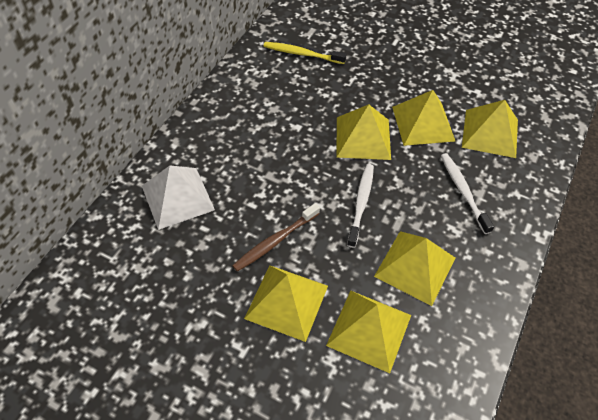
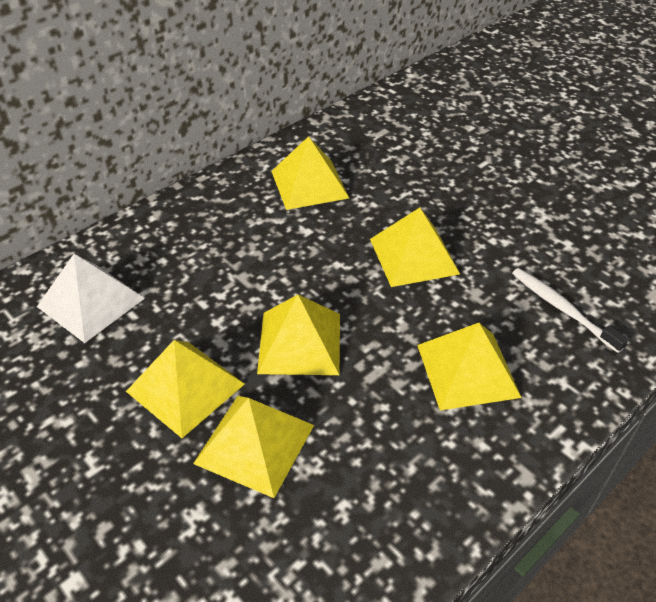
brown toothbrush: [232,203,320,272] = 1 -> none = 0
white toothbrush: [347,164,374,248] [441,153,494,234] = 2 -> [512,268,628,353] = 1
yellow toothbrush: [264,42,347,64] = 1 -> none = 0

